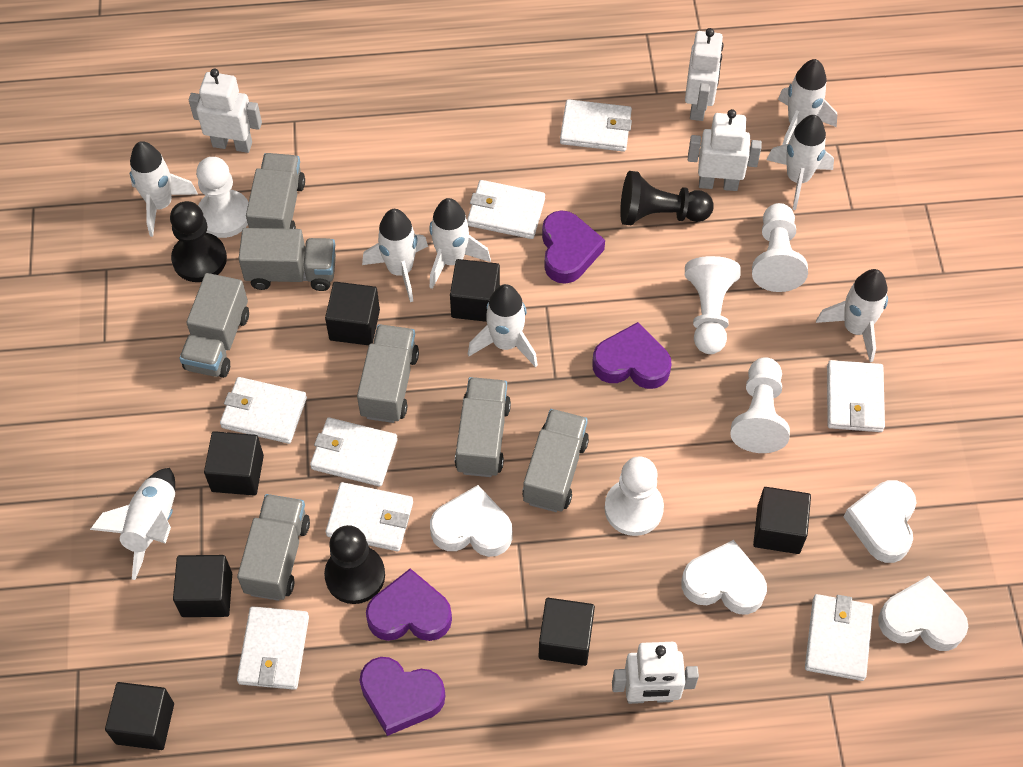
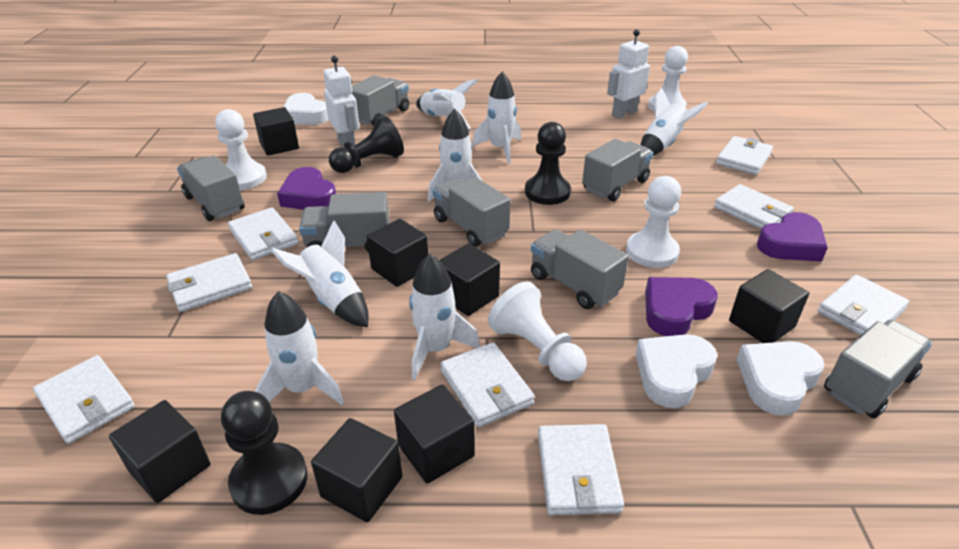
purple heart: [359,657,446,736] [366,568,452,641] [542,210,605,284] [592,322,672,389] = 4 -> [277,167,336,210] [645,277,718,336] [757,212,828,261] = 3
white heart: [430,485,512,557] [681,540,767,614] [844,480,916,563] [878,576,968,651] = 4 -> [284,93,329,125] [635,334,717,408] [737,341,825,416] = 3
white pawn: [196,157,249,238] [604,456,664,536] [685,256,741,354] [730,357,790,453] [752,203,808,292] = 5 -> [215,109,267,190] [488,281,587,381] [626,176,681,268] [648,46,688,112] = 4
white robot: [189,69,262,153] [612,642,699,704] [685,28,724,121] [688,109,762,191] = 4 -> [323,56,359,147] [607,29,650,119] = 2
white rocket: [90,468,175,580] [130,141,198,237] [362,209,428,302] [429,198,491,289] [468,284,538,367] [767,115,834,210] [778,59,837,145] [816,269,888,362] = 8 -> [255,291,344,405] [270,220,369,327] [409,254,480,380] [416,79,478,129] [428,109,483,202] [472,71,521,163] [640,87,708,156] = 7

